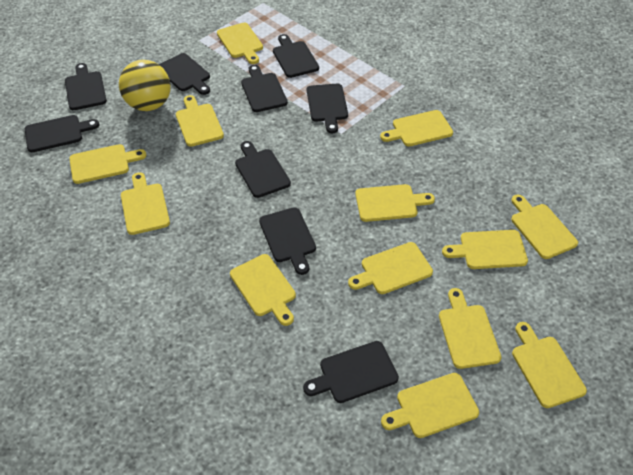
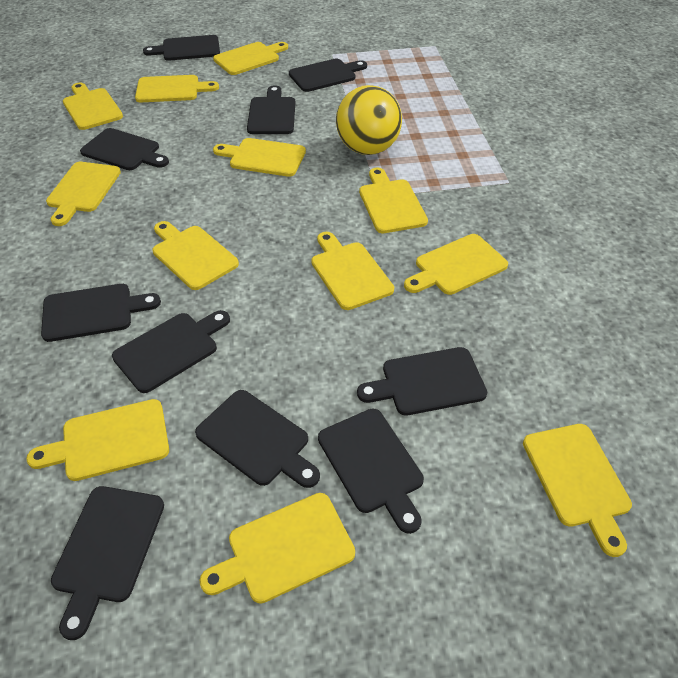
black cutting board: [25,115,99,152] [65,63,107,110] [159,53,210,95] [235,141,291,198] [241,65,288,112] [259,207,316,275] [273,34,319,78] [303,341,399,403] [307,84,348,133] = 9 -> [41,284,161,342] [51,486,164,640] [80,128,169,170] [112,310,230,393] [143,35,220,61] [195,390,320,488] [247,85,295,134] [289,59,367,92] [318,409,424,534] [357,347,487,416] = 10
yellow cutting board: [69,144,146,184] [121,172,170,235] [176,95,224,147] [217,23,263,64] [230,254,296,326] [348,242,433,294] [355,184,435,222] [380,110,453,147] [381,373,479,438] [439,288,502,369] [442,230,528,269] [511,194,578,259] [512,322,587,408] = 13 -> [26,399,169,481] [46,162,121,226] [63,83,123,130] [135,75,219,102] [152,221,239,290] [200,493,355,604] [213,42,288,75] [213,138,306,177] [311,232,394,310] [359,168,428,233] [404,234,508,295] [523,424,632,557] = 12

